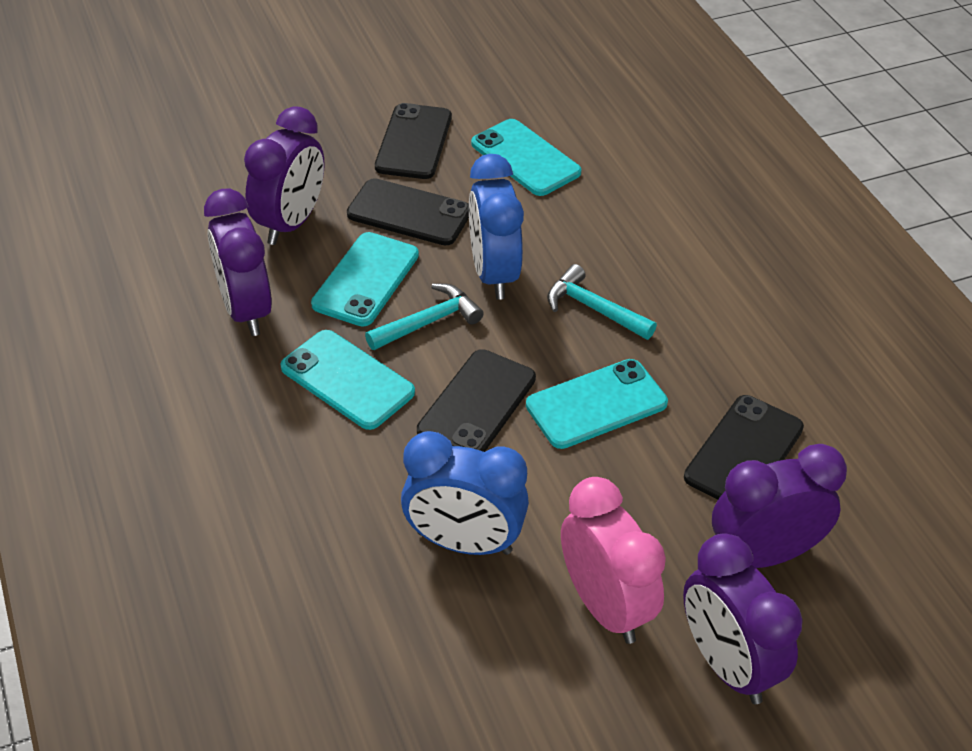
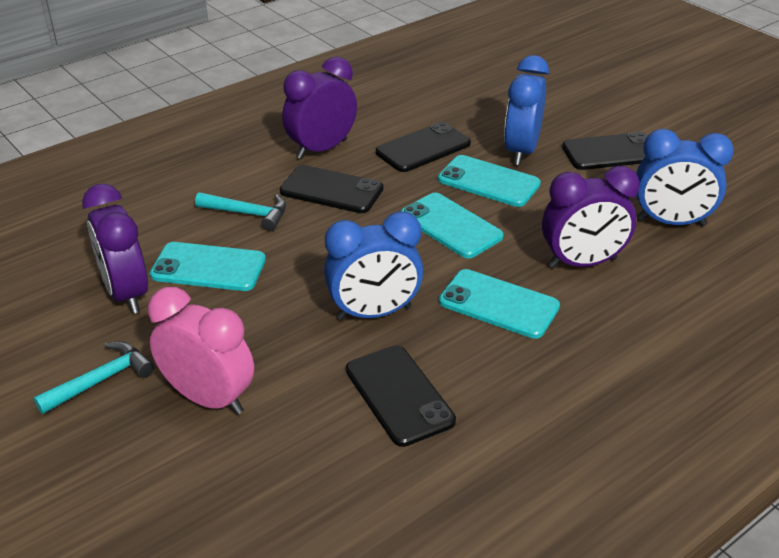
blue clock: [401,431,529,555] [469,154,524,300] = 2 -> [324,211,424,320] [504,55,549,165] [636,129,734,226] = 3
purple clock: [204,188,272,336] [244,106,324,245] [683,533,803,704] [712,444,847,568] = 4 -> [82,184,148,314] [282,57,357,159] [542,166,640,268] = 3

